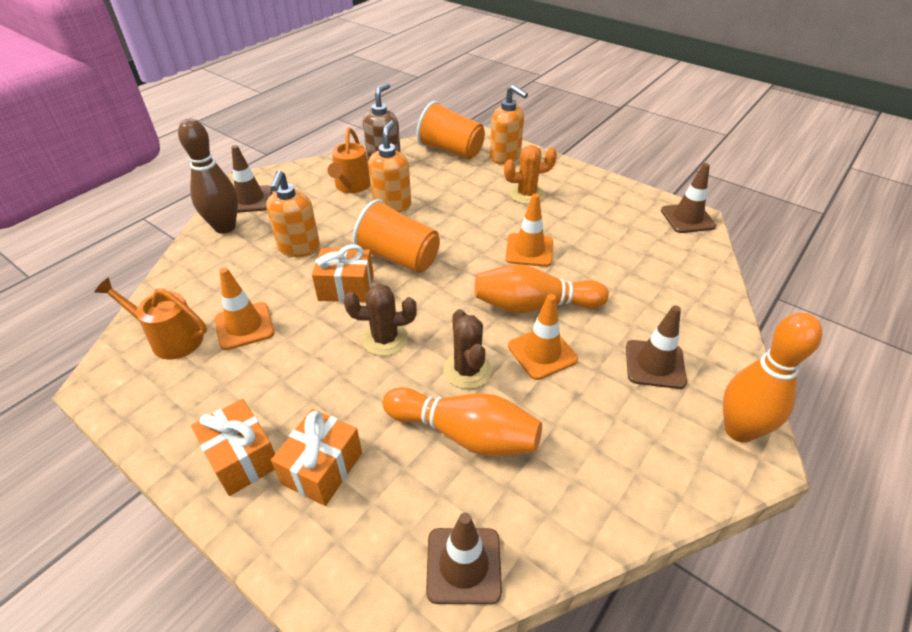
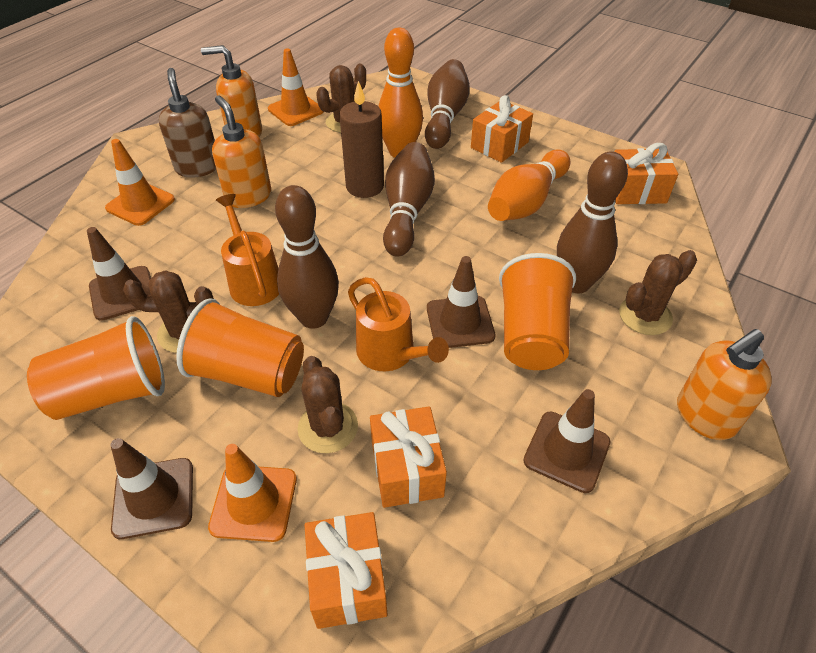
brown bowling pin: [178,119,238,234] = 1 -> [275,185,339,329] [383,142,435,257] [425,59,470,149] [557,151,628,294] = 4
brown cactus: [344,284,417,356] [443,309,492,389] = 2 -> [123,270,214,353] [298,356,358,453] [316,64,366,132] [619,250,697,335] = 4
brown candle: none = 0 -> [339,81,384,198] = 1
orange bowling pin: [382,387,542,456] [474,264,609,313] [723,312,822,443] = 3 -> [379,28,423,158] [488,149,570,221] = 2
orange cactus: [504,145,557,204] = 1 -> none = 0
orange cup: [353,199,440,273] [417,101,485,159] = 2 -> [27,316,165,420] [176,298,304,397] [499,253,576,370] = 3
orange gift: [191,399,275,496] [271,409,362,506] [312,245,374,303] = 3 -> [305,512,388,629] [370,406,447,508] [471,95,533,163] [615,143,678,204] = 4

